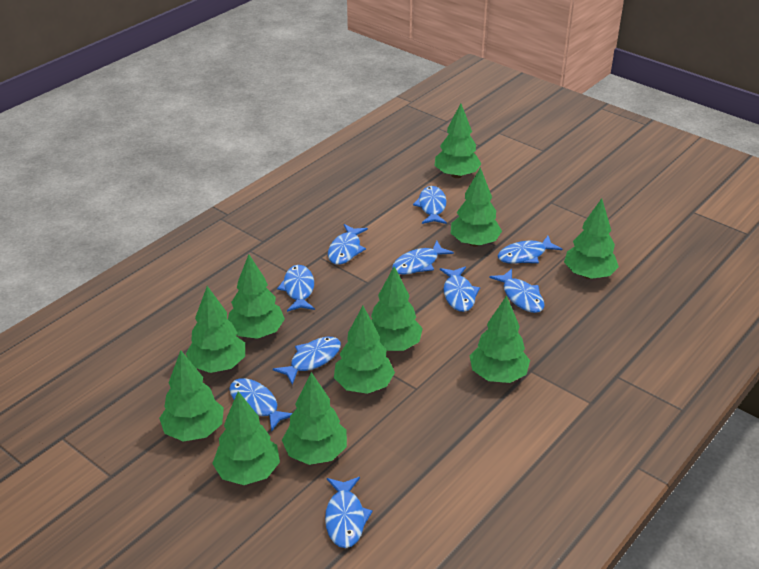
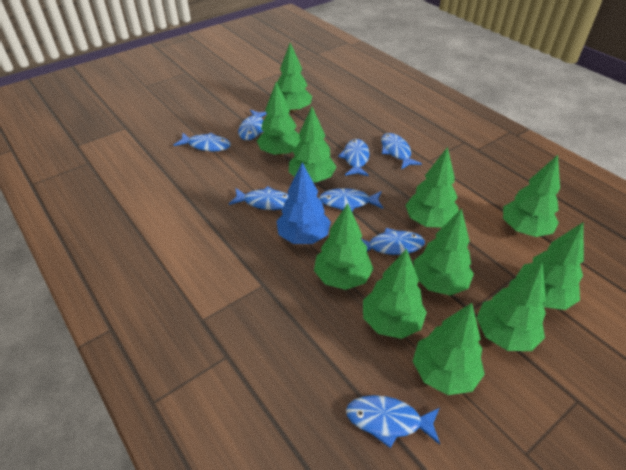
blue fish: [229,378,292,432] [273,337,341,385] [277,265,315,312] [325,477,373,548] [328,224,368,265] [392,241,454,275] [413,186,447,224] [440,267,480,312] [489,269,545,313] [498,236,562,264] = 10 -> [174,132,231,151] [229,186,289,210] [238,109,267,140] [319,188,383,211] [338,139,370,176] [346,395,440,448] [361,228,425,255] [381,133,422,169] = 8
blue tree: none = 0 -> [276,162,331,244] = 1

